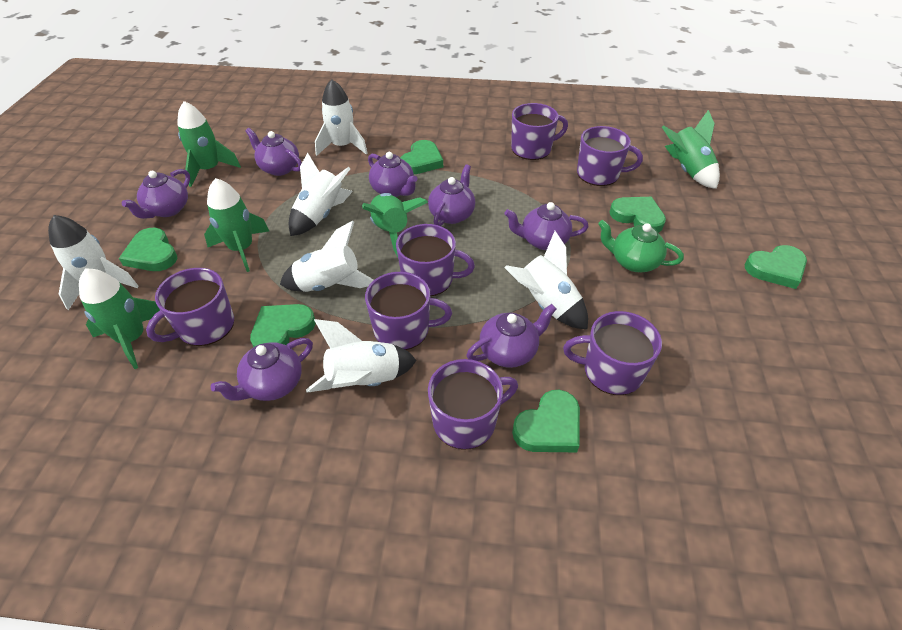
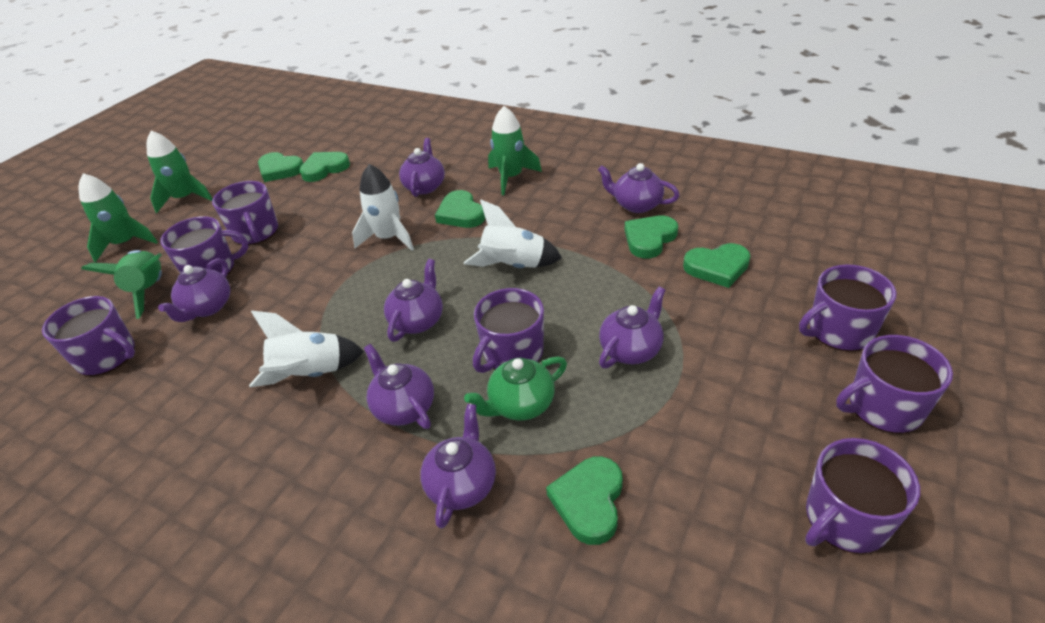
green rocket: [79,268,160,369] [177,101,241,187] [204,178,269,272] [362,193,428,257] [662,110,720,189] = 5 -> [79,173,158,263] [81,250,162,319] [147,131,212,213] [488,106,542,195] = 4
white rocket: [48,215,139,310] [280,221,374,292] [289,152,353,236] [306,319,417,393] [315,79,368,156] [504,231,588,330] = 6 -> [249,311,364,387] [352,164,414,251] [464,200,562,268] = 3

